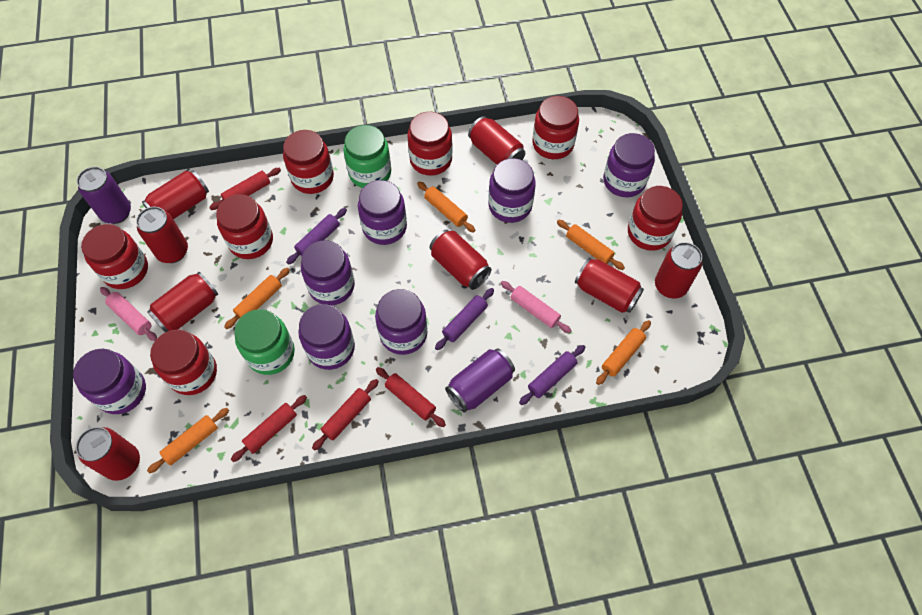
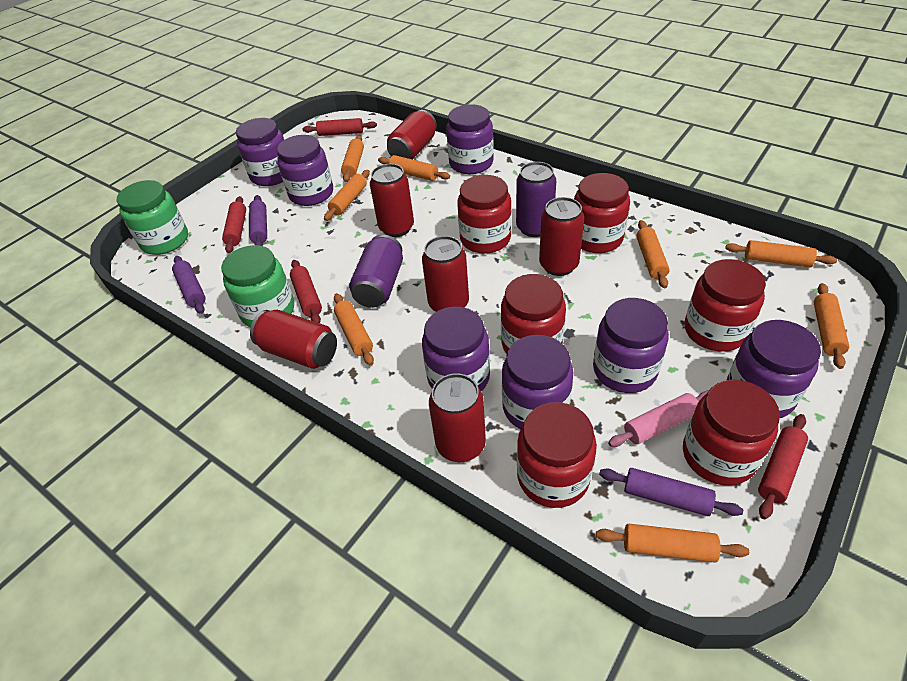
orange rolling pin: [147,408,229,474] [224,268,290,329] [417,182,475,233] [557,220,625,270] [596,320,651,385] = 5 -> [324,170,370,221] [334,293,374,366] [341,135,364,182] [378,155,450,181] [596,524,749,563] [636,220,670,288] [725,240,837,268] [814,283,849,369] = 8
pink rolling pin: [100,287,157,341] [501,281,572,334] = 2 -> [608,391,708,447] = 1
red can: [76,427,140,481] [136,207,188,263] [142,170,209,219] [147,272,218,332] [430,230,491,290] [468,116,525,165] [575,258,644,313] [655,242,702,298] = 8 -> [250,310,337,369] [370,164,414,237] [387,110,437,160] [422,236,469,312] [429,373,486,462] [539,197,584,276] = 6
red jar: [81,224,148,289] [150,330,217,395] [216,194,273,259] [283,130,334,194] [407,112,453,176] [532,96,579,159] [628,186,683,251] = 7 -> [457,175,512,254] [501,274,566,354] [517,402,597,508] [574,173,630,253] [683,380,780,486] [685,259,766,352] = 6

